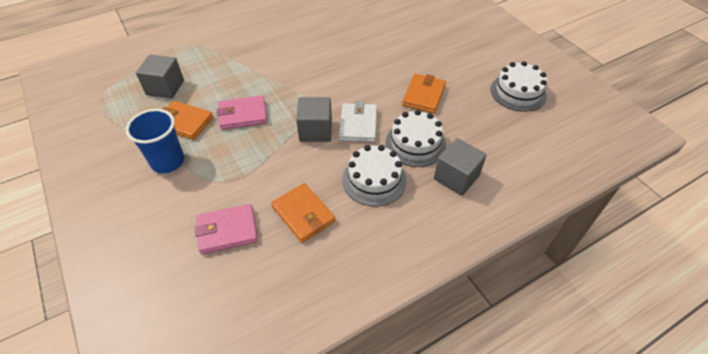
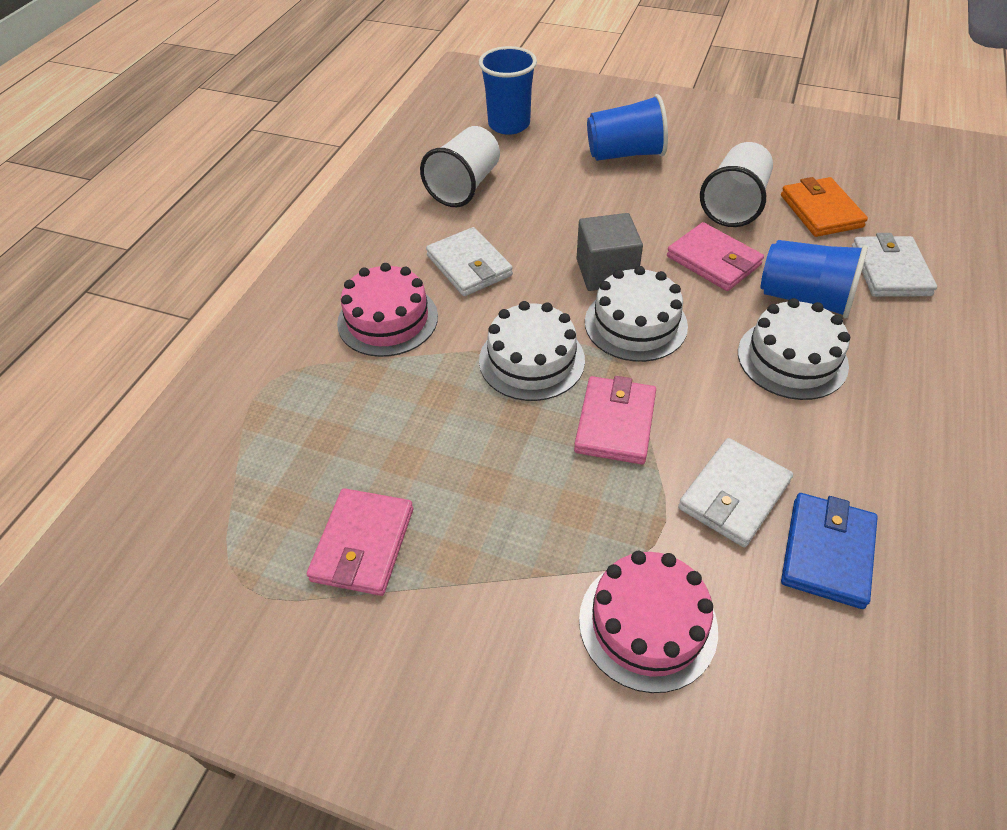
blue cup: [125,109,184,173] = 1 -> [479,46,537,135] [587,94,668,161] [761,240,868,318] = 3
blue wallet: none = 0 -> [781,493,878,609] = 1
grey cube: [136,54,184,99] [296,97,332,142] [434,138,487,196] = 3 -> [576,213,643,291] = 1
orange wallet: [163,101,213,140] [271,183,335,243] [402,74,446,113] = 3 -> [781,177,868,237] = 1
pink cake: none = 0 -> [337,263,438,357] [579,551,718,693] = 2
pink wallet: [195,204,258,254] [217,95,267,130] = 2 -> [307,488,413,596] [574,376,656,464] [667,222,764,291] = 3
white cup: none = 0 -> [420,126,500,207] [700,142,773,227] = 2
white wallet: [339,101,377,142] = 1 -> [426,227,513,296] [678,438,793,547] [852,233,937,297] = 3

